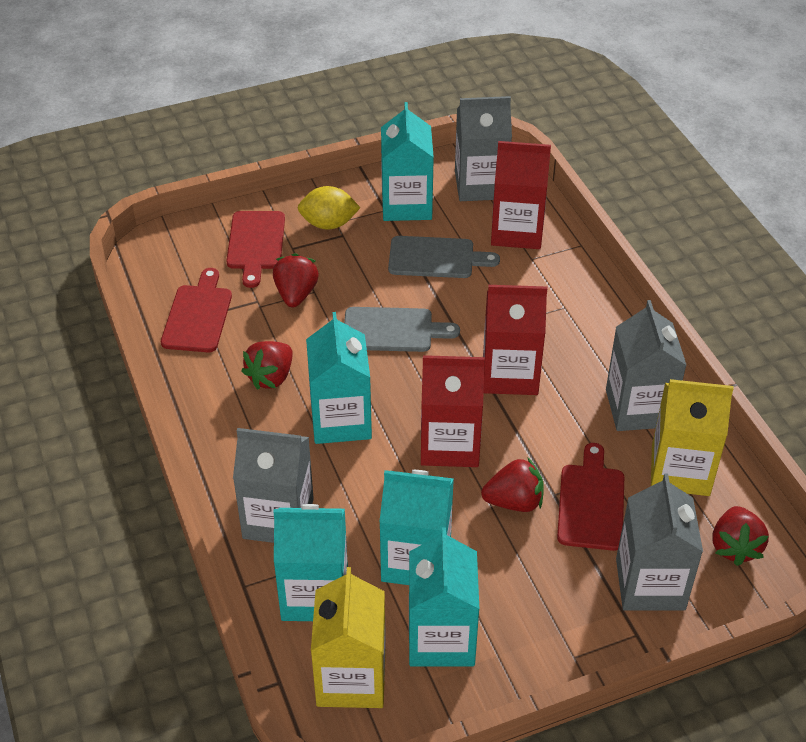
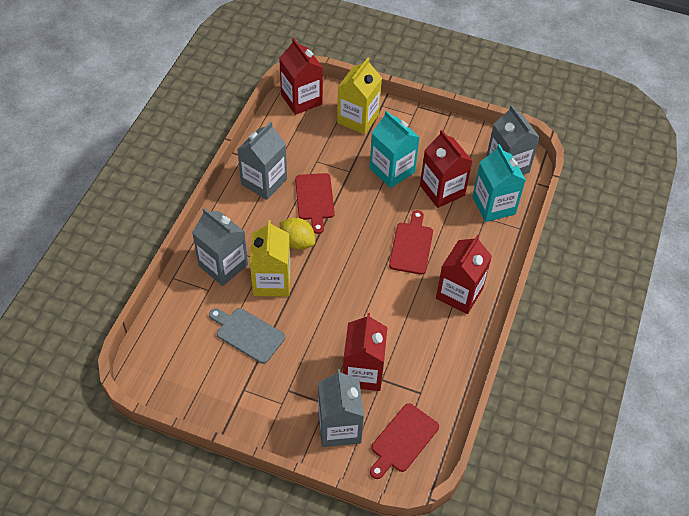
grey cutting board: [344,307,460,352] [388,236,500,278] = 2 -> [209,308,285,364] = 1
red carton: [421,355,485,467] [483,285,547,395] [491,141,551,249] = 3 -> [279,38,323,115] [343,313,388,391] [420,130,472,208] [436,235,492,314] = 4
red strawberry: [242,341,292,390] [273,253,319,307] [481,458,544,512] [712,506,769,566] = 4 -> none = 0
turquoise carton: [273,504,348,621] [306,312,372,444] [379,470,454,585] [381,102,434,221] [409,527,479,666] = 5 -> [369,111,420,188] [472,144,526,222] = 2

